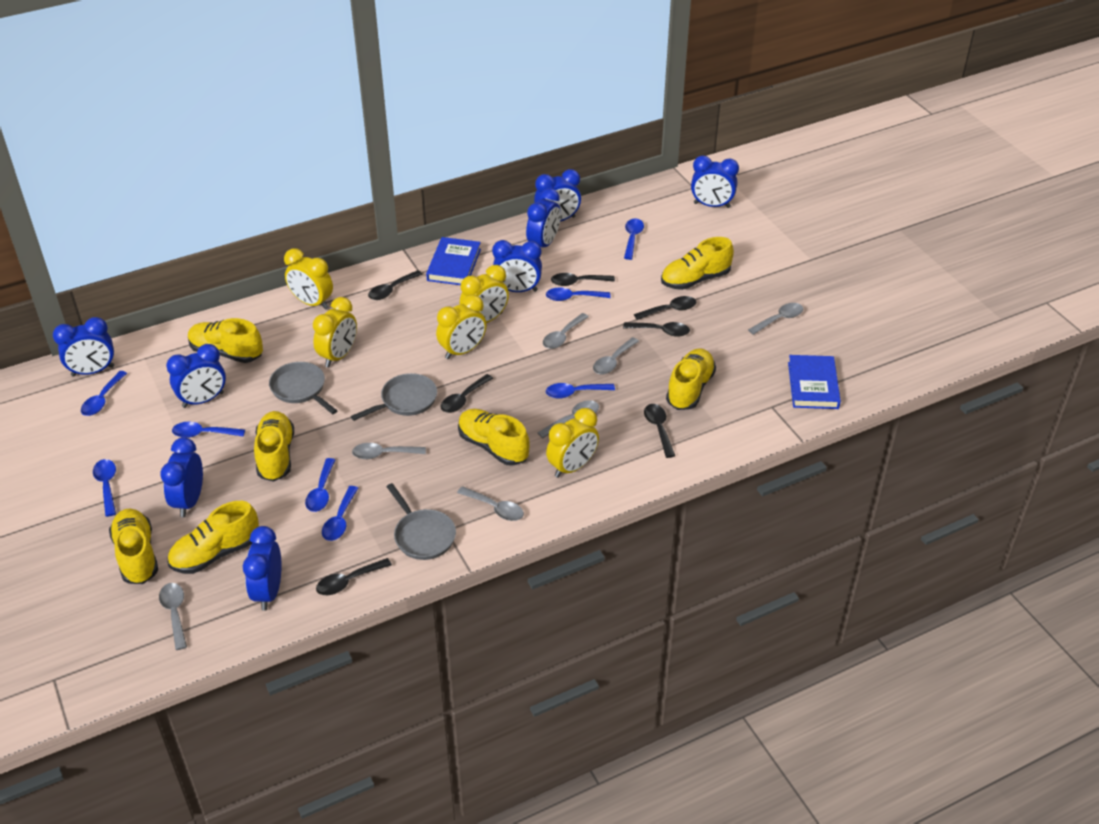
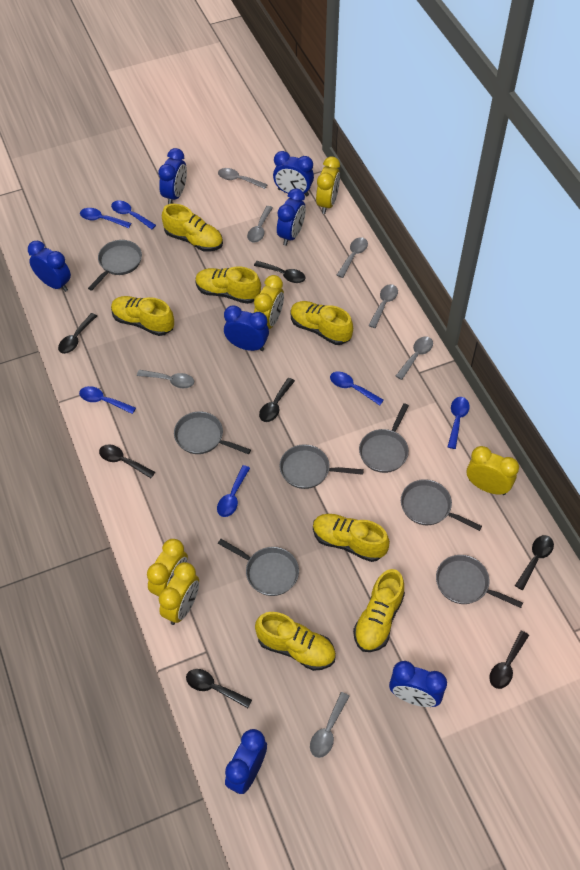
blue book: [426,237,481,285] [788,355,841,409] = 2 -> none = 0
blue clock: [53,317,114,377] [160,437,203,517] [166,344,226,408] [243,526,281,611] [492,240,542,292] [526,188,561,247] [534,169,581,222] [691,155,739,208] = 8 -> [28,241,71,292] [158,148,187,204] [224,305,269,351] [225,729,267,794] [273,151,314,196] [277,188,306,246] [389,661,447,707] = 7
blue spoon: [81,371,127,416] [93,459,116,517] [172,422,245,438] [305,458,335,512] [322,486,358,541] [546,287,611,301] [546,383,615,399] [624,219,644,260] = 8 -> [79,386,136,414] [80,208,131,228] [111,201,156,230] [217,465,250,517] [330,372,384,406] [448,397,469,449] = 6
grey pan: [269,362,337,414] [351,373,437,421] [386,483,456,560] = 3 -> [88,240,142,291] [174,411,251,454] [218,539,299,596] [280,444,364,489] [359,403,409,473] [401,479,482,531] [436,555,523,608] = 7

